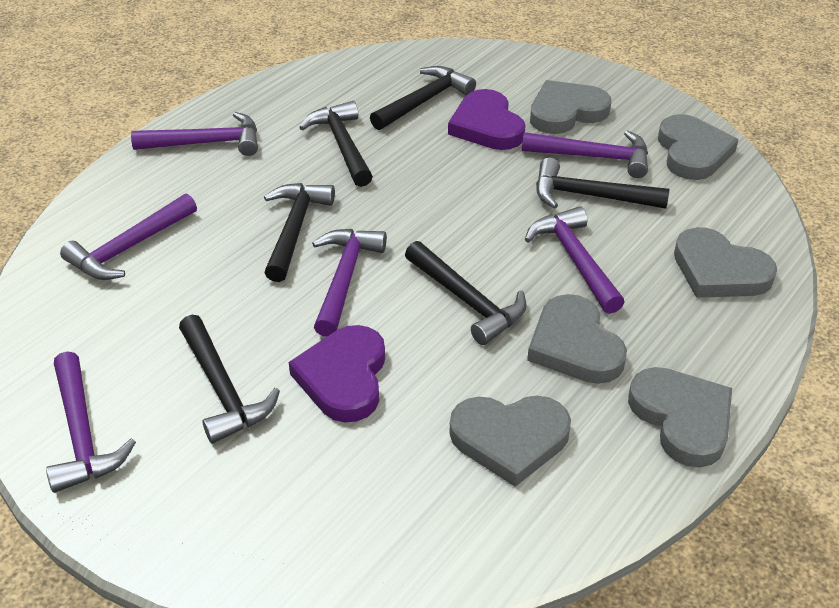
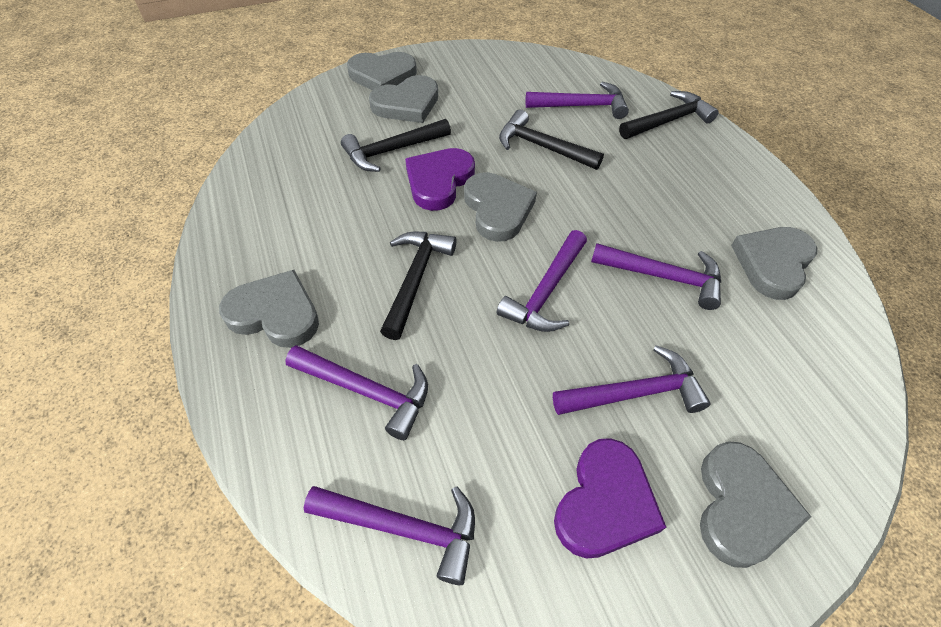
black hammer: [179,315,280,444] [264,183,335,282] [299,101,373,187] [370,66,476,130] [405,241,527,345] [536,158,670,209] = 6 -> [341,119,451,172] [380,232,457,340] [499,109,604,170] [619,91,719,139] = 4

